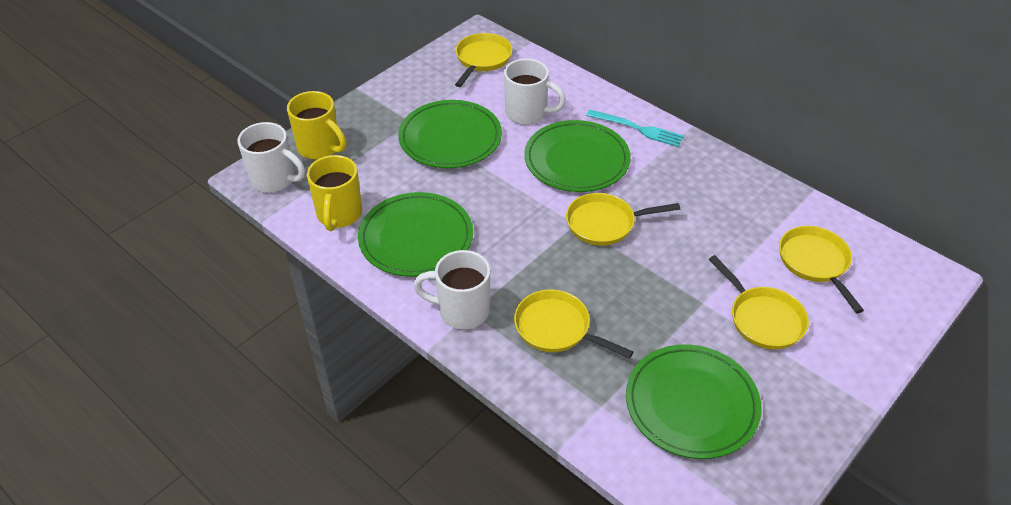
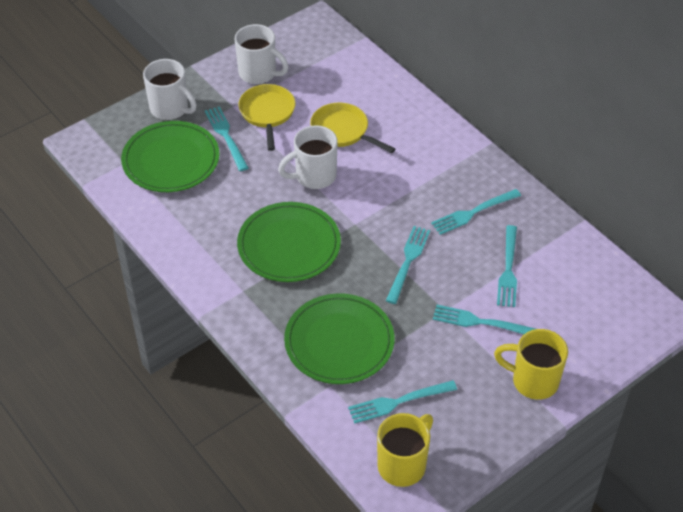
green plate: [358,192,473,277] [398,100,502,168] [524,120,631,192] [626,344,762,459] = 4 -> [121,121,220,192] [237,202,341,282] [284,293,394,384] = 3
turquoise fork: [586,110,684,147] = 1 -> [205,106,249,171] [348,380,457,424] [386,226,430,304] [431,189,521,235] [433,305,535,334] [497,225,517,307] = 6
yellow pan: [455,33,513,87] [514,289,633,359] [566,193,680,246] [709,255,809,350] [779,226,864,313] = 5 -> [238,84,295,151] [310,103,395,153] = 2

